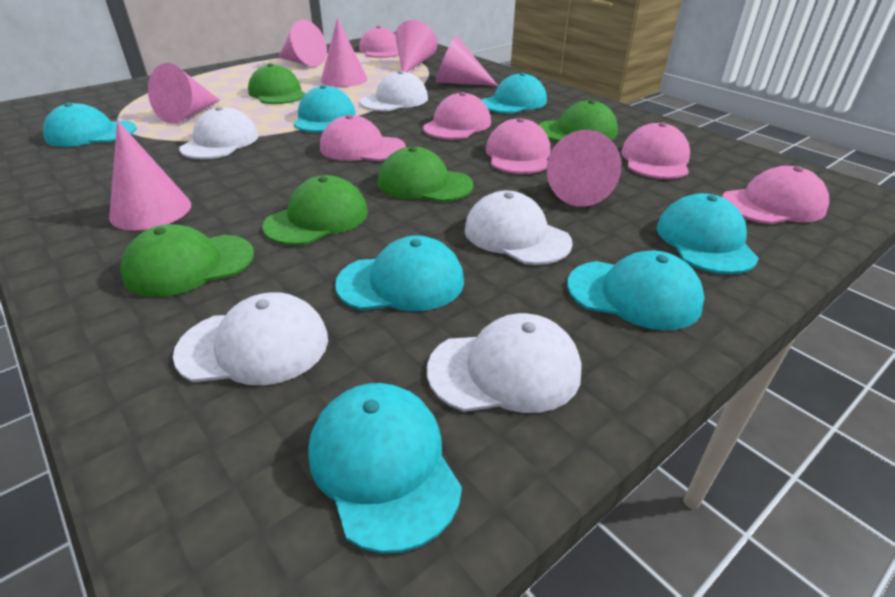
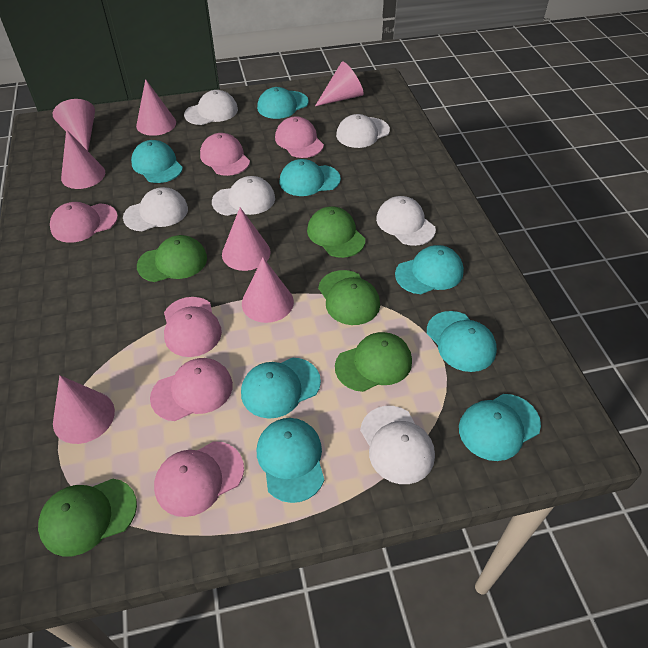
turquoise cap: [43,103,137,147] [294,85,355,132] [308,383,462,553] [335,236,464,311] [482,72,547,113] [567,251,704,330] [657,193,759,274] = 7 -> [131,140,183,183] [241,358,321,419] [257,87,309,119] [257,418,324,503] [280,159,341,196] [395,245,464,294] [427,311,497,372] [459,394,541,461] = 8
white cap: [173,292,328,385] [179,106,259,159] [360,71,428,111] [427,313,582,413] [465,191,573,265] = 5 -> [123,187,188,231] [184,90,238,125] [212,176,275,216] [336,114,390,148] [360,406,435,484] [376,196,436,246] = 6

